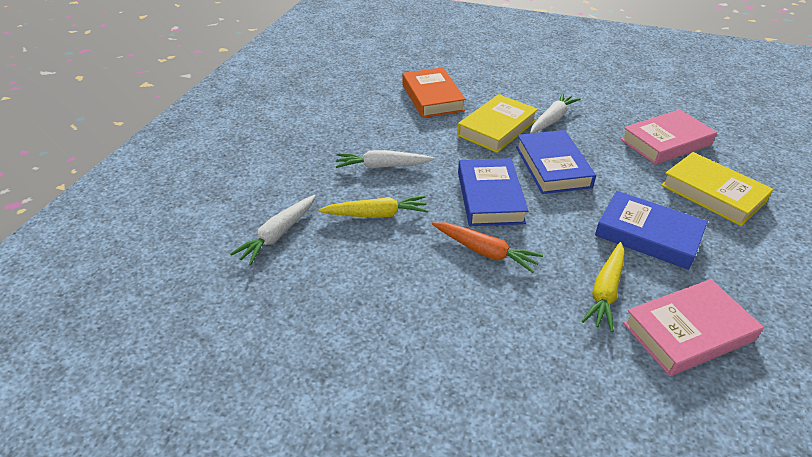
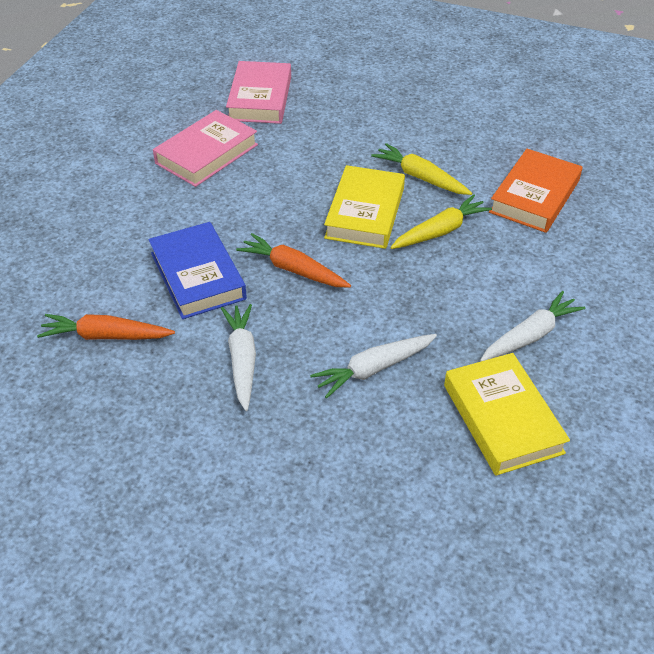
blue book: [458,158,528,226] [516,130,596,194] [595,191,708,270] = 3 -> [149,222,247,319] = 1
orange carrot: [432,222,543,273] = 1 -> [37,314,175,340] [236,233,351,288] = 2

